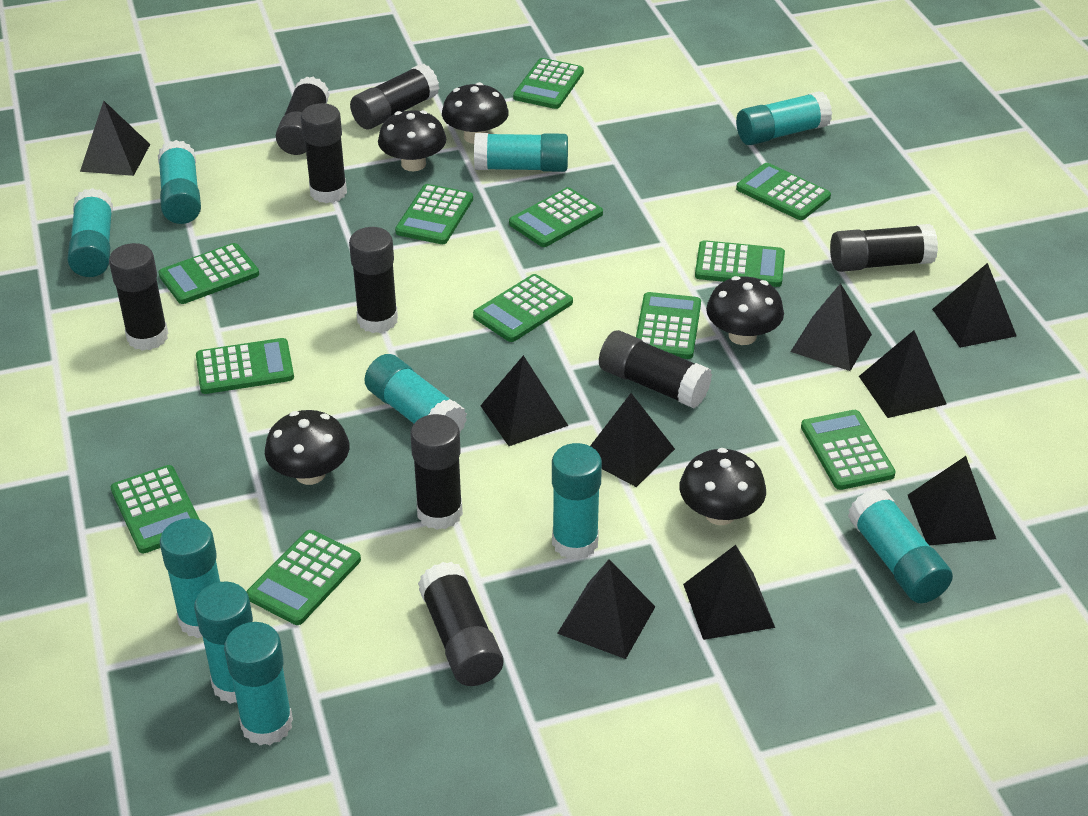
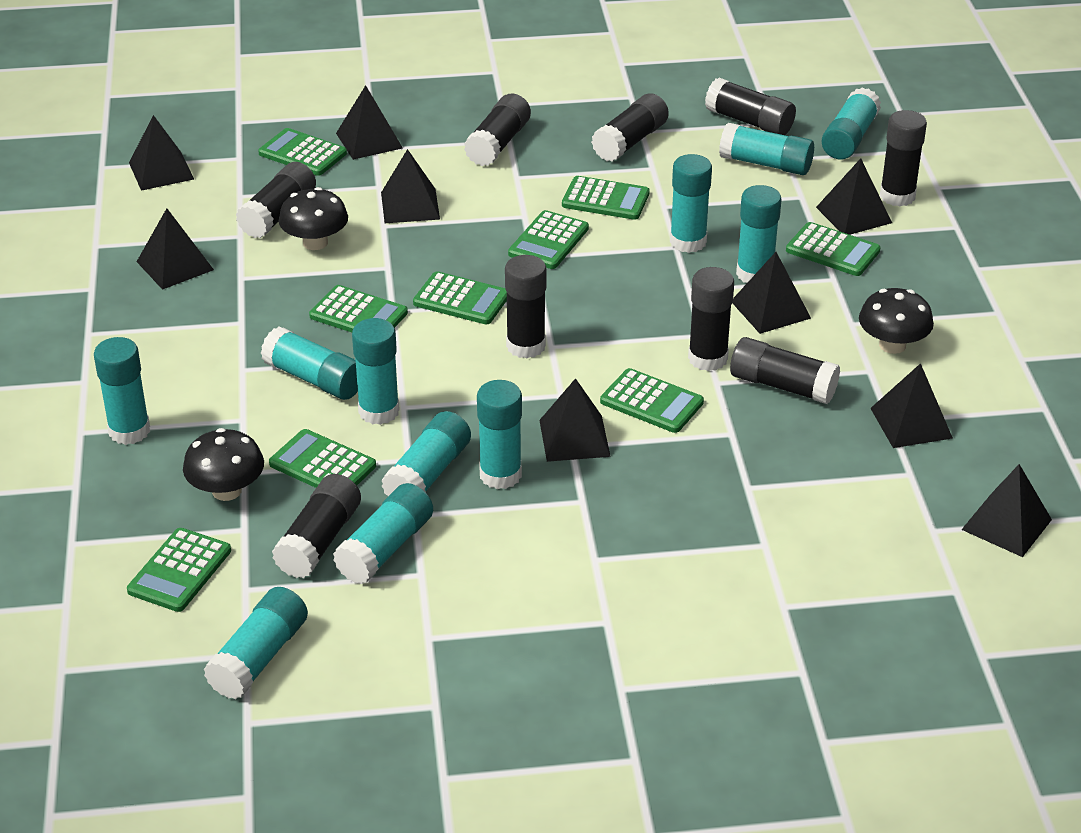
black mushroom: [265,410,350,485] [378,110,446,171] [442,82,509,144] [680,448,766,525] [706,276,784,345] = 5 -> [183,428,264,501] [279,187,348,250] [859,288,934,354] = 3
green calculator: [111,465,200,553] [159,243,259,304] [196,338,294,394] [246,530,361,625] [395,184,473,244] [473,274,573,342] [509,187,603,247] [513,58,584,109] [636,292,701,359] [695,240,785,287] [736,163,831,220] [801,410,896,490] = 12 -> [127,528,231,612] [258,128,347,176] [269,429,376,488] [309,285,408,332] [413,271,507,324] [508,210,589,269] [562,176,650,220] [600,368,704,433] [786,222,881,276] = 9
turquoise glue stick: [67,188,113,277] [158,140,201,224] [160,518,220,638] [194,581,253,704] [224,622,293,745] [364,354,467,432] [474,133,568,172] [552,443,602,560] [736,91,832,145] [848,488,953,603] = 10 -> [94,337,150,445] [204,587,308,699] [261,327,358,400] [333,483,433,584] [352,318,400,425] [382,411,471,496] [477,380,522,489] [670,154,712,253] [719,123,814,175] [736,185,782,283] [822,87,881,159] = 11

